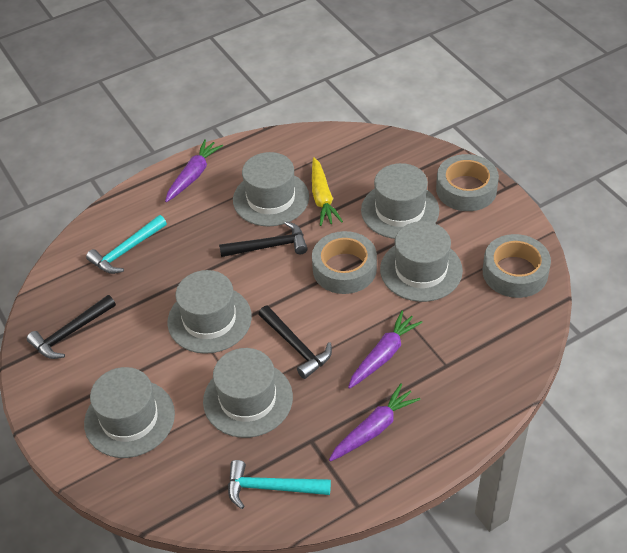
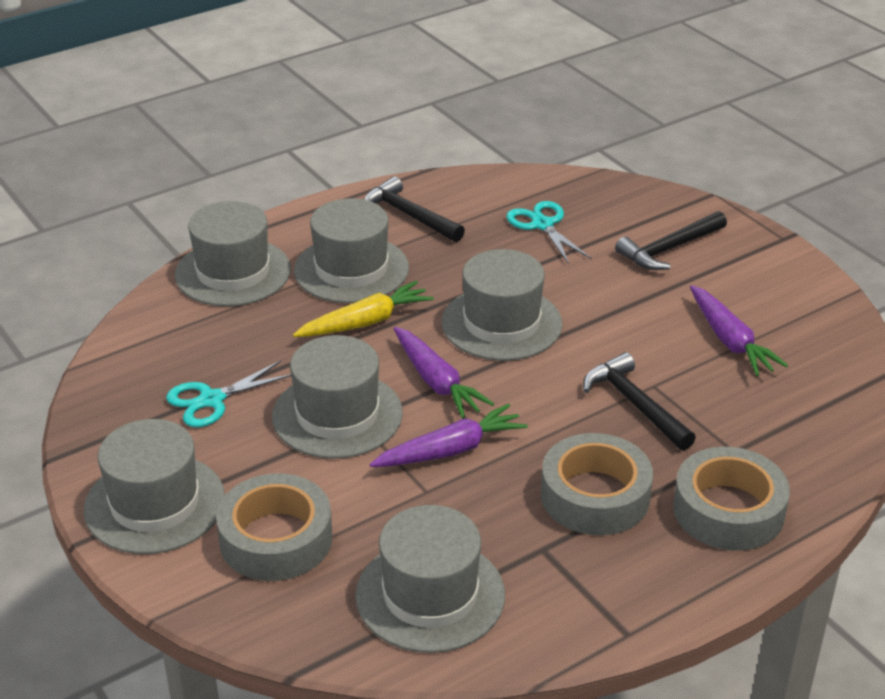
turquoise hammer: [86,215,167,274] [228,460,331,509] = 2 -> none = 0
turquoise scissors: none = 0 -> [166,360,291,427] [506,201,591,264] = 2

